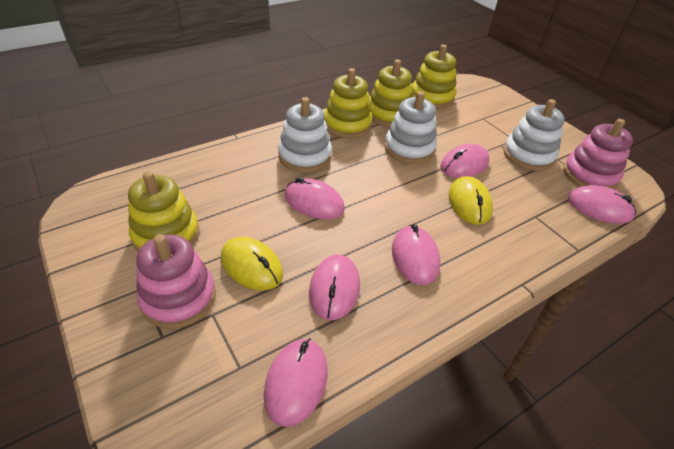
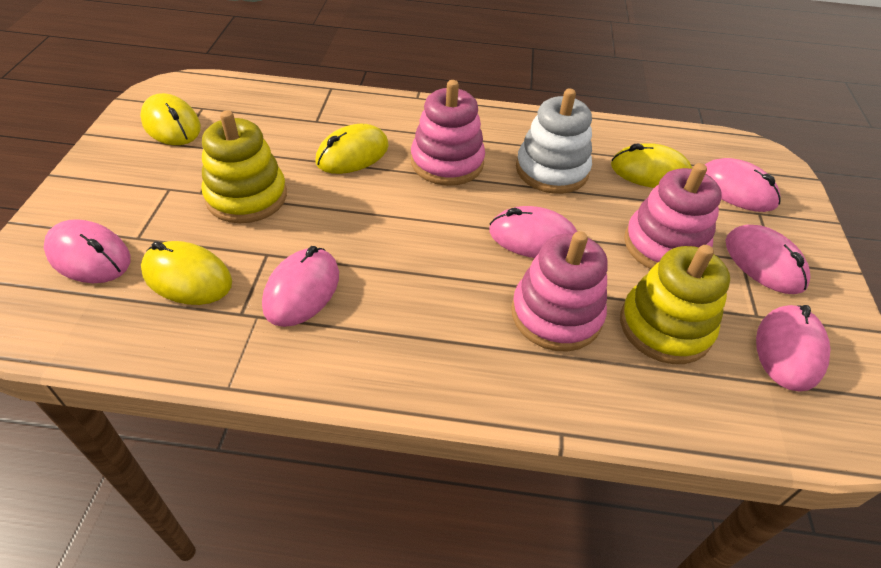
pink stacking toy: [136,234,216,329] [563,119,633,189] = 2 -> [411,80,485,185] [511,231,608,352] [624,163,722,269] = 3
white stacking toy: [278,97,332,173] [384,91,437,164] [503,99,565,171] = 3 -> [516,88,592,194] = 1
yellow mouse: [221,237,283,291] [449,176,493,225] = 2 -> [140,93,201,145] [141,241,232,305] [316,124,389,174] [611,143,692,188] = 4
yellow stacking toy: [128,171,199,252] [324,68,372,138] [369,59,413,127] [412,44,456,109] = 4 -> [202,110,287,223] [620,245,730,364] = 2

